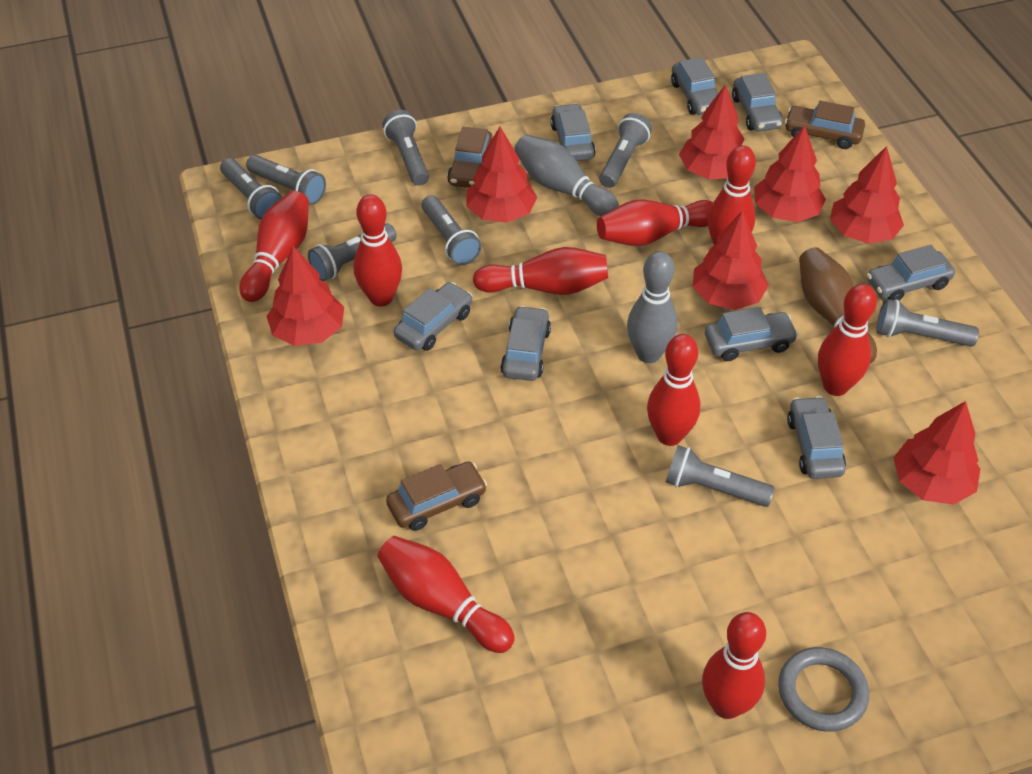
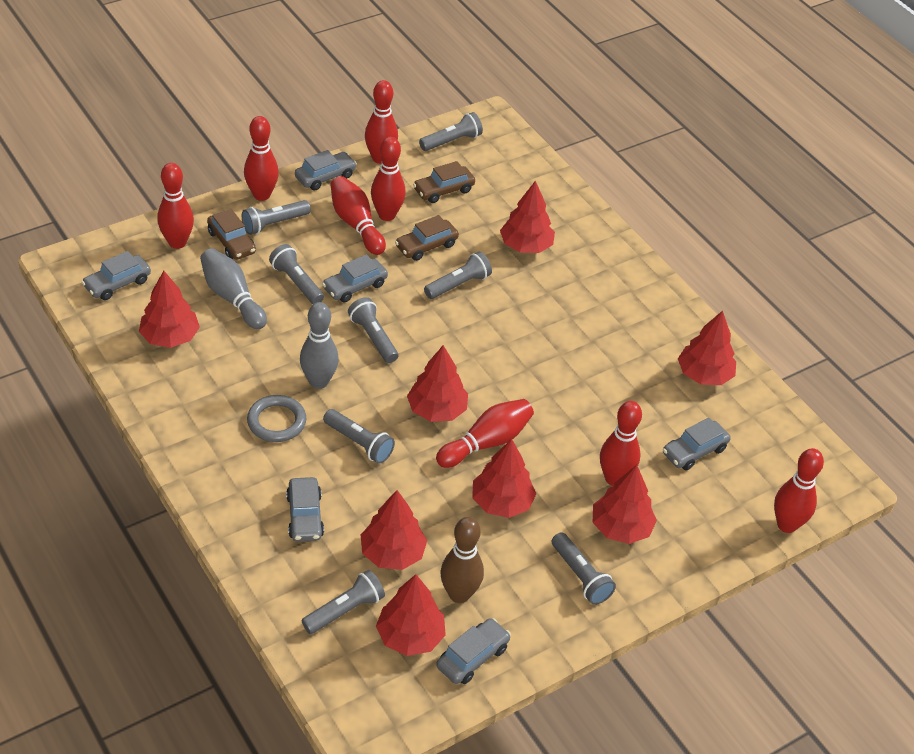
grey car: [394,282,472,351] [500,306,551,381] [550,104,596,161] [671,57,718,115] [705,307,798,361] [732,73,783,132] [787,396,846,479] [867,245,955,301] = 8 -> [82,251,151,300] [286,477,324,542] [295,150,357,191] [322,254,388,303] [436,618,511,684] [663,418,731,470] = 6
red bowling pin: [239,191,309,302] [354,194,402,306] [377,536,515,653] [473,247,608,295] [597,200,714,246] [647,334,700,446] [702,612,766,719] [708,146,756,245] [818,284,877,396] = 9 -> [157,163,194,249] [244,116,279,201] [331,176,386,255] [365,80,398,164] [371,137,406,221] [436,399,534,468] [600,401,642,486] [774,448,824,533] = 8
red tree: [266,246,344,346] [466,127,537,223] [679,85,745,180] [693,210,769,310] [754,125,826,222] [830,146,904,244] [893,401,980,505] = 7 -> [139,271,200,348] [361,490,427,570] [376,574,446,656] [407,345,468,422] [472,439,536,518] [500,181,555,253] [593,465,657,544] [678,311,736,385] = 8

